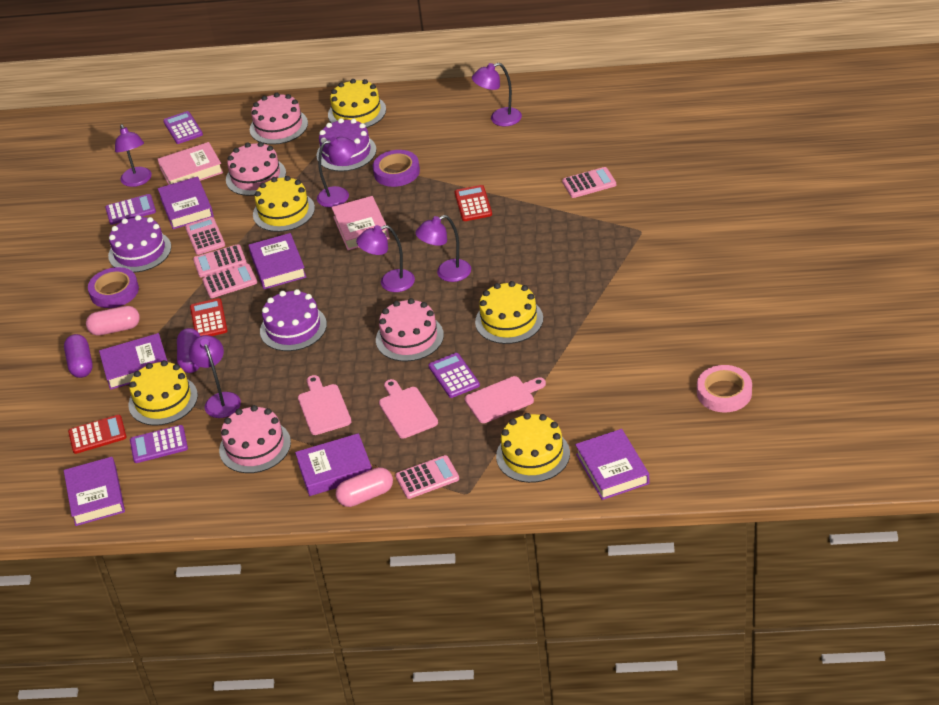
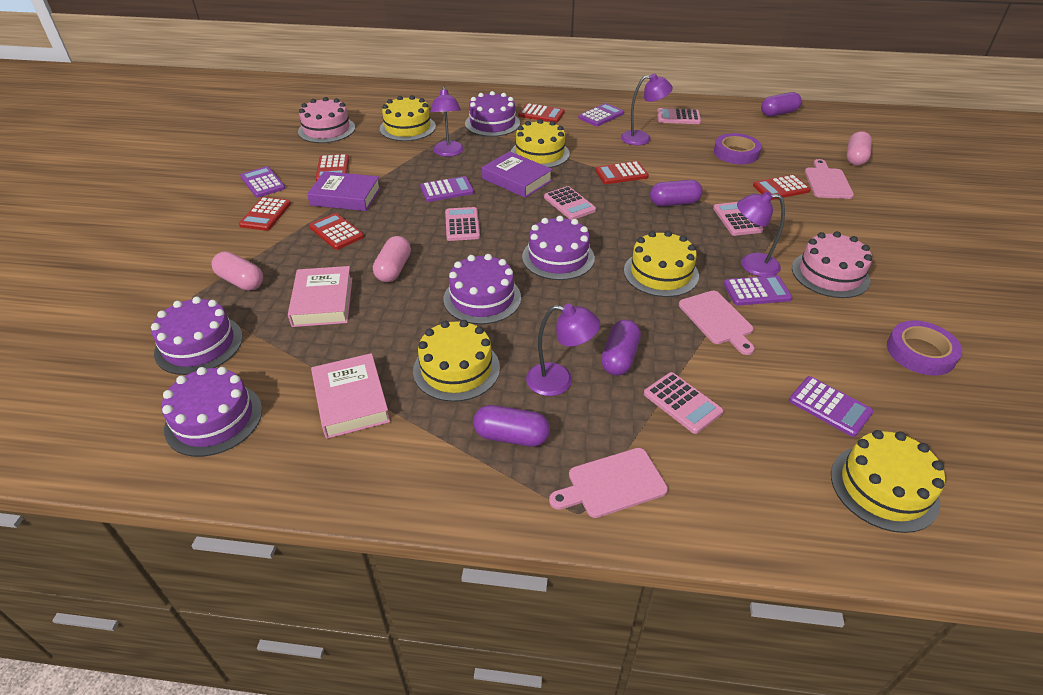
pink cake: [219,405,291,473] [226,142,286,196] [250,93,308,145] [376,298,444,362] = 4 -> [298,97,355,143] [792,231,872,298] = 2
pink capsule: [86,306,140,336] [336,467,393,507] = 2 -> [211,251,263,291] [373,236,411,282] [847,131,872,166] = 3
pink tape: [697,365,752,413] = 1 -> none = 0
purple book: [64,457,125,526] [99,333,168,390] [158,176,214,229] [248,233,306,289] [295,433,372,496] [575,429,650,500] = 6 -> [307,171,381,211] [482,151,553,198] = 2
purple cake: [108,215,171,273] [260,289,327,351] [316,118,376,171] = 3 -> [151,297,243,375] [162,367,262,457] [444,254,521,324] [465,91,520,137] [522,216,595,280] = 5
purple calculator: [105,194,156,225] [130,425,188,463] [163,111,203,144] [429,353,480,398] = 4 -> [240,166,285,198] [420,176,474,202] [579,103,624,126] [724,275,792,306] [789,376,873,437] = 5
purple capsule: [64,334,93,378] [177,328,200,373] = 2 -> [473,405,550,447] [601,320,641,376] [650,180,703,206] [761,92,802,117] = 4
purple lamp: [115,124,152,187] [189,335,241,418] [317,137,356,207] [356,225,415,292] [415,215,471,282] [472,63,522,126] = 6 -> [430,86,464,157] [526,304,600,396] [621,74,673,145] [737,191,785,277] = 4
red calculator: [68,415,127,454] [190,298,228,336] [455,185,492,221] = 3 -> [239,197,291,231] [309,213,364,250] [315,154,349,181] [518,103,565,123] [595,161,649,184] [753,175,811,200] = 6

